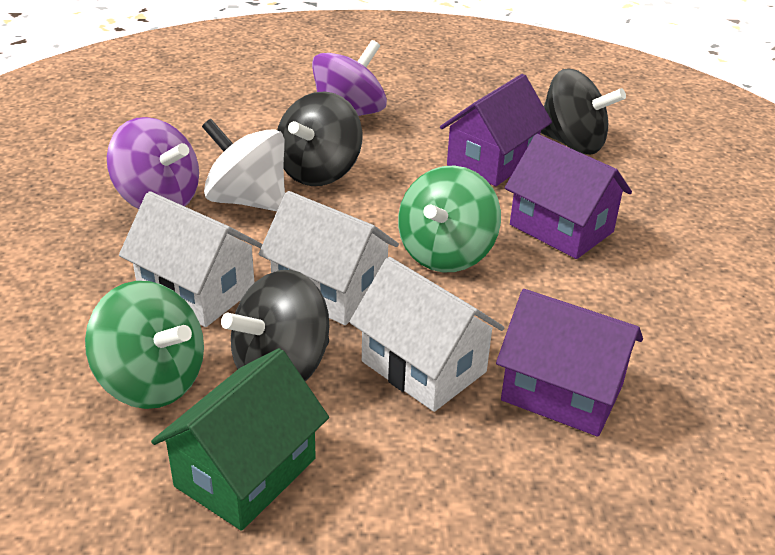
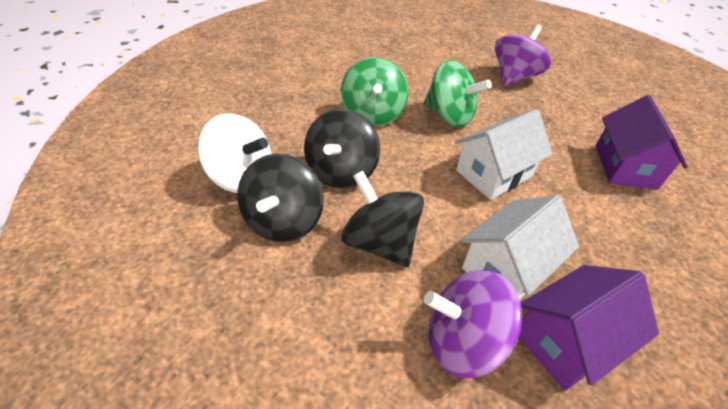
green house: [151,348,329,531] = 1 -> none = 0
purple house: [440,74,552,186] [496,289,643,437] [505,134,632,259] = 3 -> [519,265,659,391] [595,95,688,189] = 2
white house: [119,191,262,327] [259,191,399,325] [350,257,504,412] = 3 -> [455,109,552,200] [461,195,579,300] = 2

